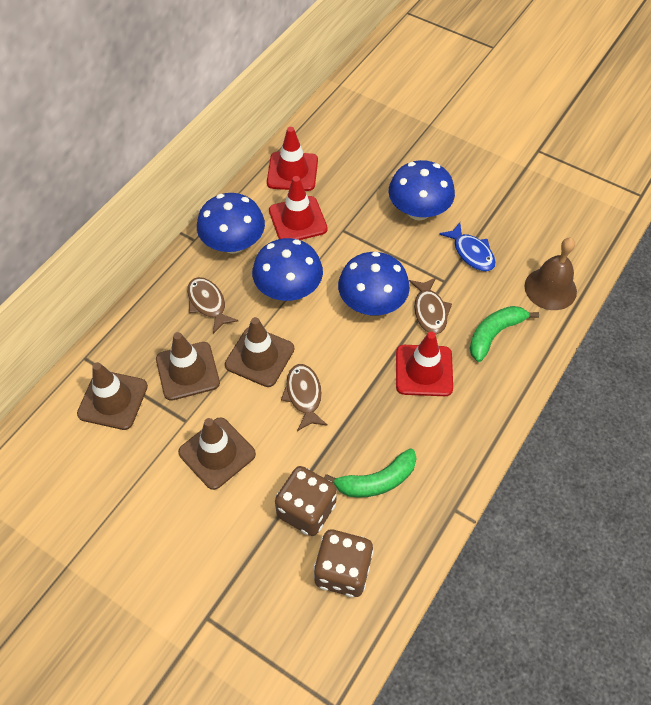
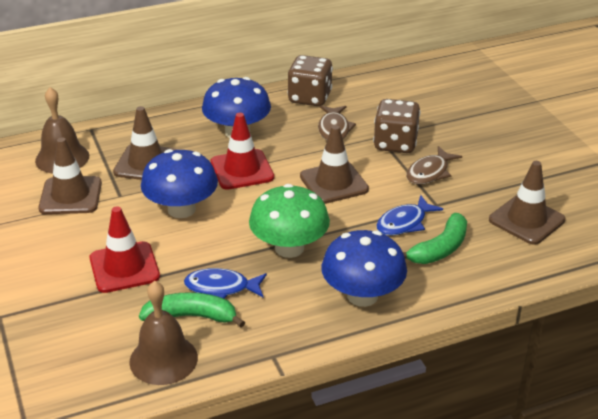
blue fish: [439,222,496,271] = 1 -> [184,268,267,299] [376,195,443,236] = 2
blue mushroom: [197,193,265,254] [252,238,323,301] [338,252,410,315] [389,160,455,220] = 4 -> [141,149,218,218] [202,77,271,138] [321,230,407,307] = 3
brown bell: [525,238,577,310] = 1 -> [35,87,89,174] [129,281,198,385] = 2
brown fish: [187,277,239,334] [281,364,328,431] [409,277,452,335] = 3 -> [318,105,356,140] [406,146,462,185] = 2
green mushroom: none = 0 -> [249,184,330,258] = 1
red traffic cone: [267,127,318,191] [269,176,328,240] [396,332,453,396] = 3 -> [90,206,160,293] [211,113,274,190] = 2

